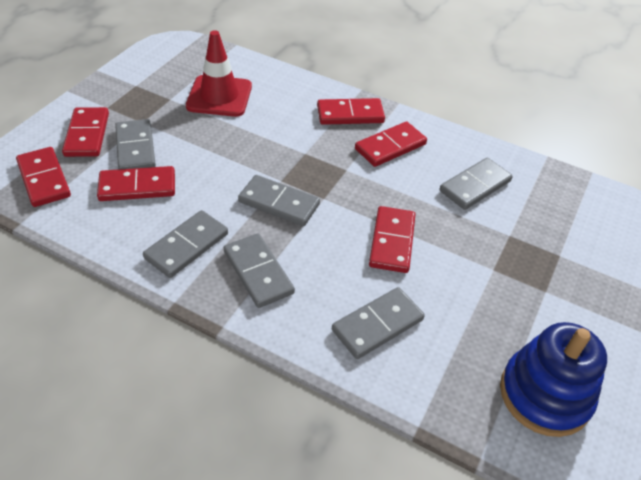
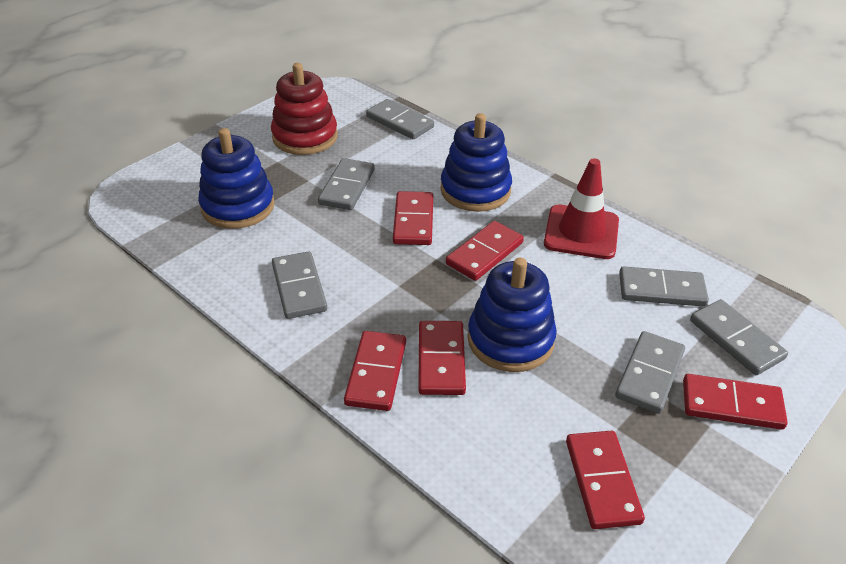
blue stacking toy: [500,322,607,437] = 1 -> [198,128,275,229] [440,113,512,212] [468,257,557,372] = 3
red stacking toy: none = 0 -> [271,63,338,155] = 1

